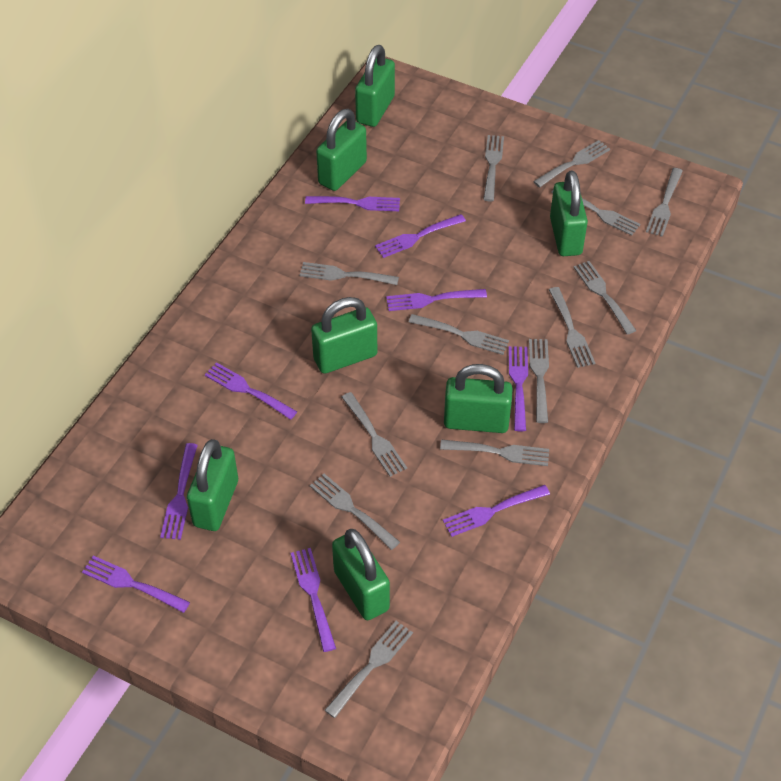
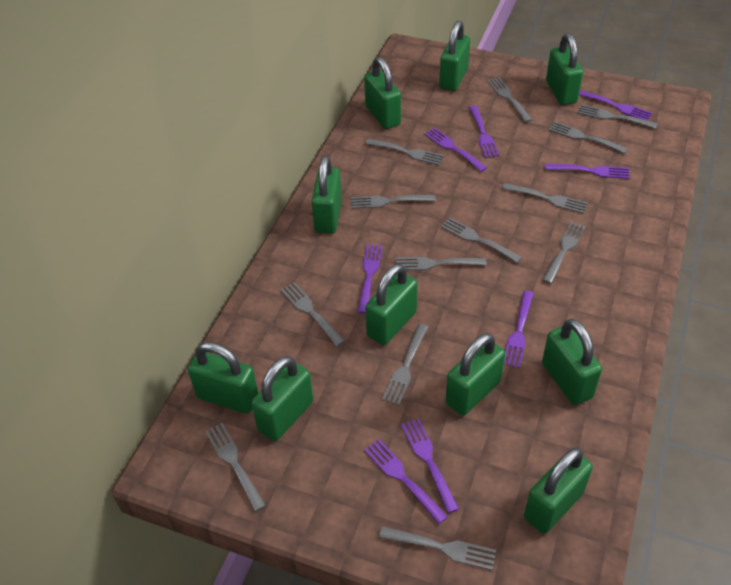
green padlock: [187,439,238,531] [311,297,377,374] [316,109,367,191] [332,529,390,620] [355,45,395,127] [444,364,513,433] [550,170,588,256] = 7 -> [188,342,258,414] [251,356,313,441] [312,156,342,234] [364,57,401,129] [365,264,417,345] [439,21,470,91] [445,333,505,416] [524,448,593,534] [542,319,602,405] [546,33,583,105] = 10
purple fork: [82,556,190,613] [160,443,198,540] [205,362,297,420] [291,548,336,652] [305,196,400,211] [375,214,466,258] [386,289,487,311] [443,485,550,537] [509,346,528,431] = 9 -> [358,244,383,314] [364,439,448,524] [401,418,459,513] [424,128,487,172] [469,105,499,158] [504,290,534,368] [545,163,630,179] [579,90,652,121] = 8

